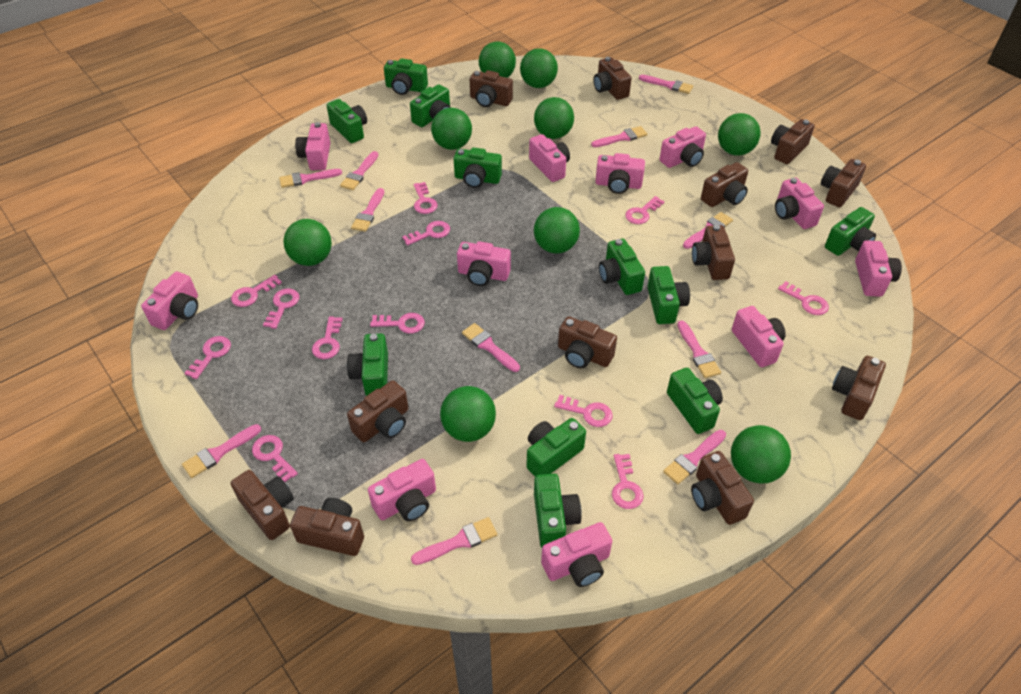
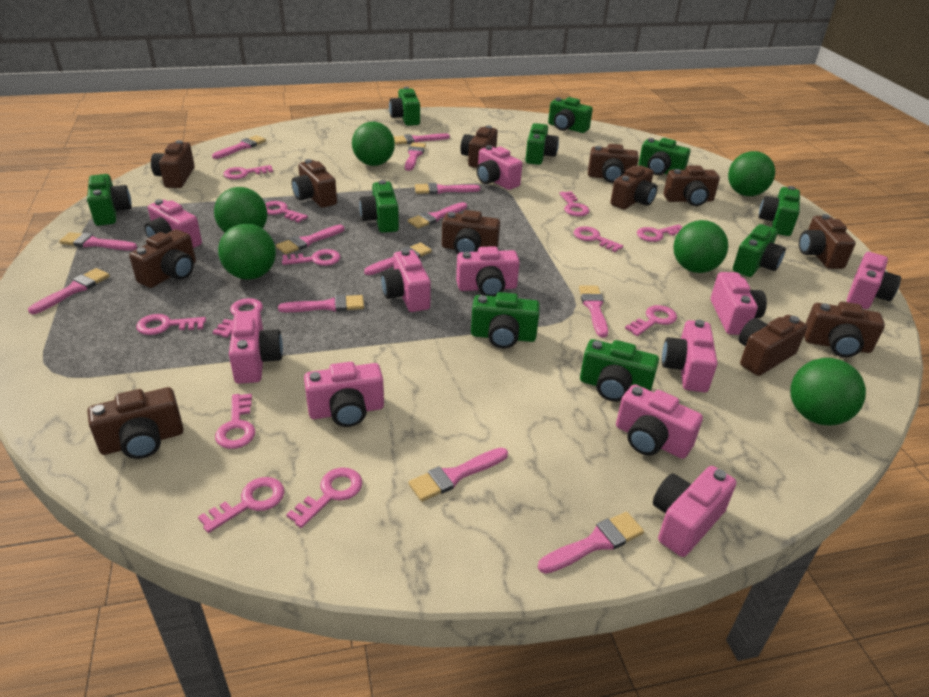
green ball: [283,219,332,266] [431,108,472,150] [440,386,496,442] [479,42,516,78] [520,48,558,88] [534,97,574,139] [534,207,580,253] [718,113,761,156] [731,425,791,483] = 9 -> [214,187,267,233] [218,224,276,280] [352,122,395,166] [673,220,728,273] [728,151,775,196] [790,358,866,426] = 6
green camera: [327,99,367,143] [347,334,388,396] [384,58,428,95] [410,84,451,127] [454,147,502,188] [527,418,586,476] [534,474,582,548] [599,239,645,295] [647,266,690,324] [667,368,723,434] [825,207,876,256] = 11 -> [87,174,132,226] [359,180,399,233] [389,87,420,126] [471,292,540,348] [526,123,559,165] [548,97,593,133] [580,339,659,402] [638,138,690,175] [733,224,786,277] [758,186,800,236] = 10
pink brush: [182,424,261,478] [279,169,342,188] [340,151,378,190] [351,188,384,232] [411,517,497,565] [462,323,520,372] [591,126,647,147] [639,75,693,94] [663,430,726,484] [677,320,721,378] [683,212,733,249] = 11 -> [28,268,110,314] [59,232,137,251] [212,135,266,159] [276,225,344,254] [278,295,364,312] [364,242,432,275] [394,133,450,145] [405,142,426,171] [408,202,467,228] [409,448,508,502] [415,183,480,194] [538,512,644,574] [579,286,608,337] = 13

